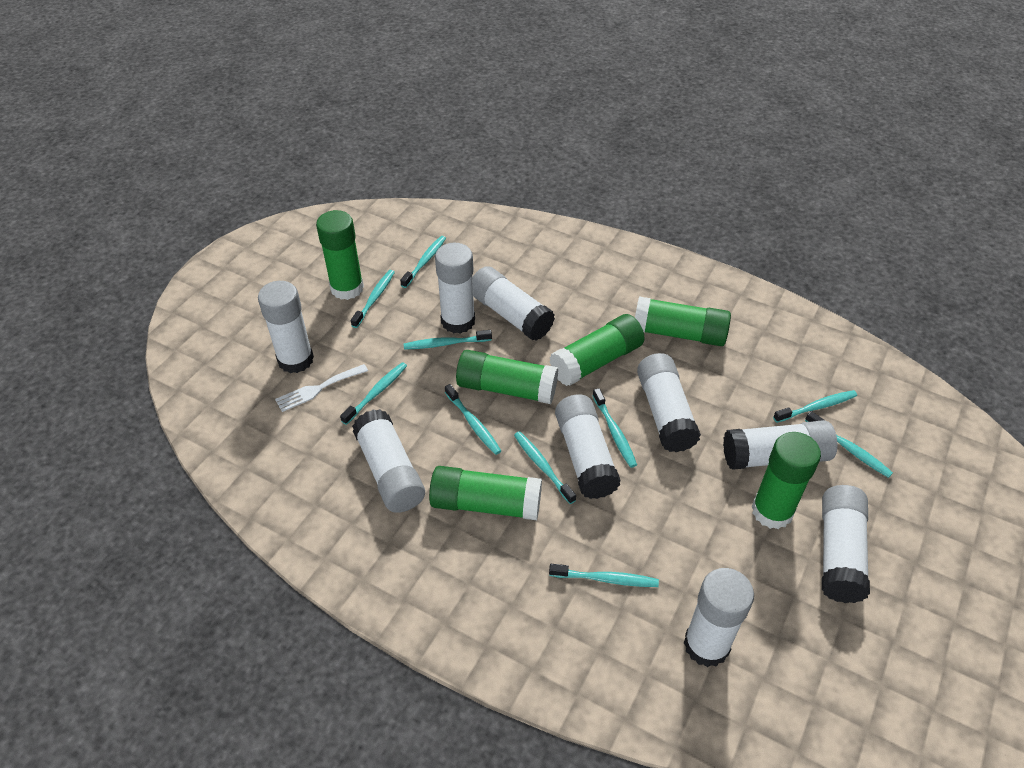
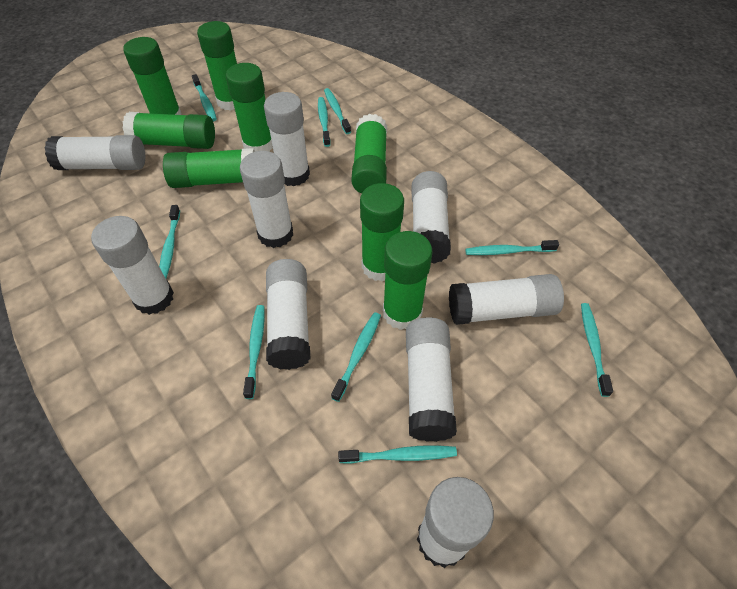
green glue stick: [316,210,364,300] [429,466,542,520] [456,350,558,404] [550,314,644,386] [635,296,731,346] [751,432,821,529] = 6 -> [123,37,182,115] [123,112,215,149] [163,148,255,188] [197,21,237,111] [226,63,273,152] [351,114,387,194] [360,183,404,281] [383,231,433,330] = 8
turquoise toothbrush: [340,362,407,425] [351,270,395,328] [400,236,446,288] [404,330,492,350] [445,384,501,455] [514,431,576,504] [549,564,659,587] [592,388,637,468] [773,390,857,423] [805,411,893,478] = 10 -> [159,205,180,278] [192,74,217,121] [243,305,265,399] [318,97,330,147] [324,88,351,134] [331,312,381,402] [338,445,457,464] [465,240,559,255] [581,303,613,397] = 9
white fork: [275,364,368,412] = 1 -> none = 0

